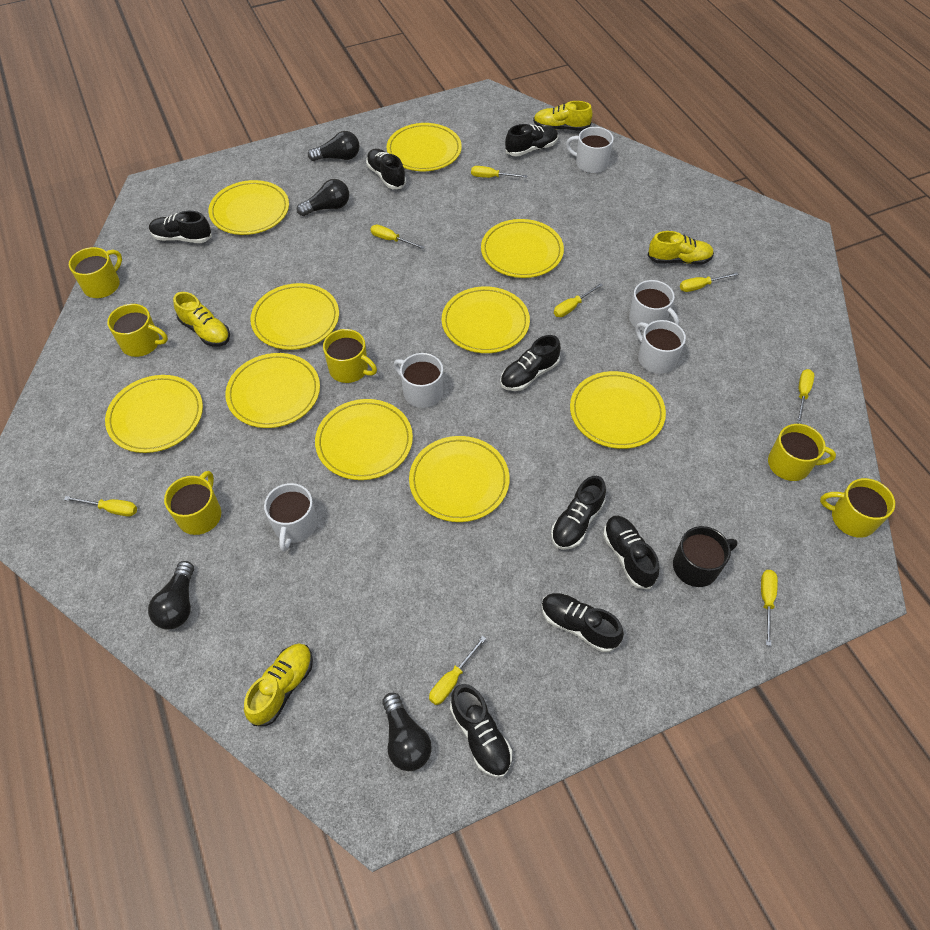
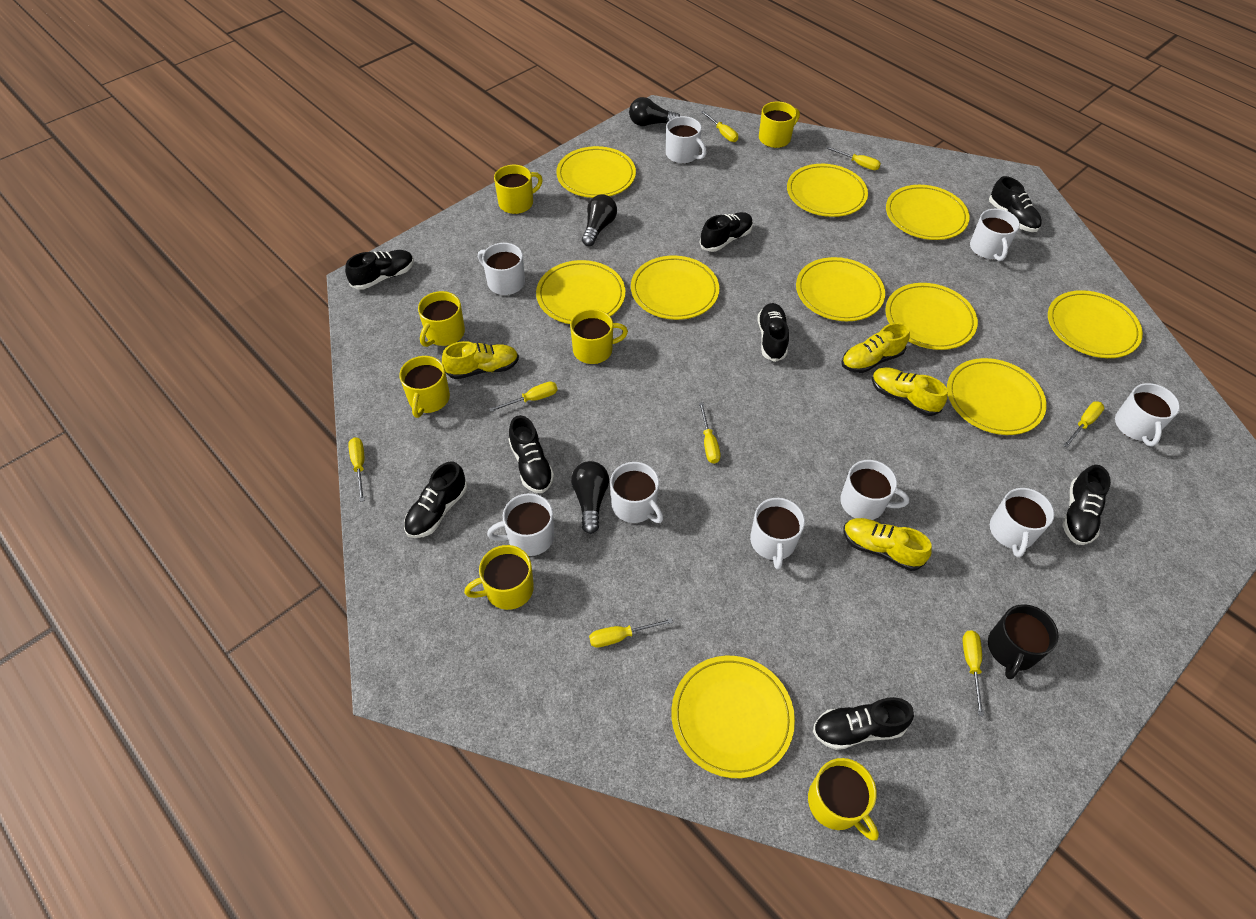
black light bulb: [148,561,194,630] [297,179,349,216] [308,131,360,161] [382,693,432,771] = 4 -> [571,461,609,534] [582,195,617,246] [629,97,680,126] = 3
white mug: [264,483,317,552] [394,353,443,408] [566,127,614,173] [629,280,679,331] [635,320,686,374] = 5 -> [478,243,525,295] [487,493,554,556] [610,462,663,523] [666,116,707,163] [750,498,805,570] [840,460,909,520] [970,209,1020,261] [990,488,1054,558] [1115,383,1180,447] = 9
yellow mug: [69,247,122,298] [107,304,168,357] [164,471,221,535] [323,329,377,383] [768,424,836,481] [820,478,895,538] = 6 -> [399,356,450,418] [418,291,465,347] [464,545,534,610] [494,165,543,214] [570,309,628,364] [759,101,800,148] [808,758,879,840] = 7

